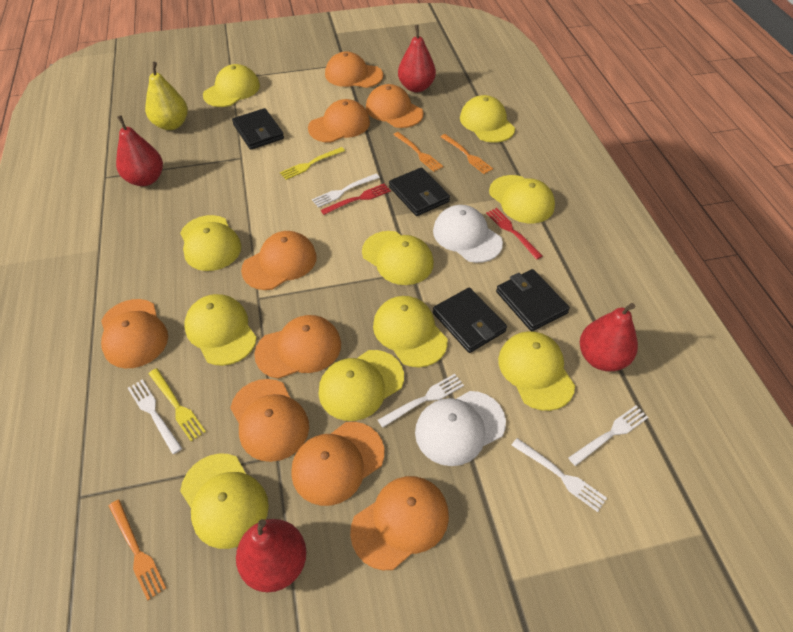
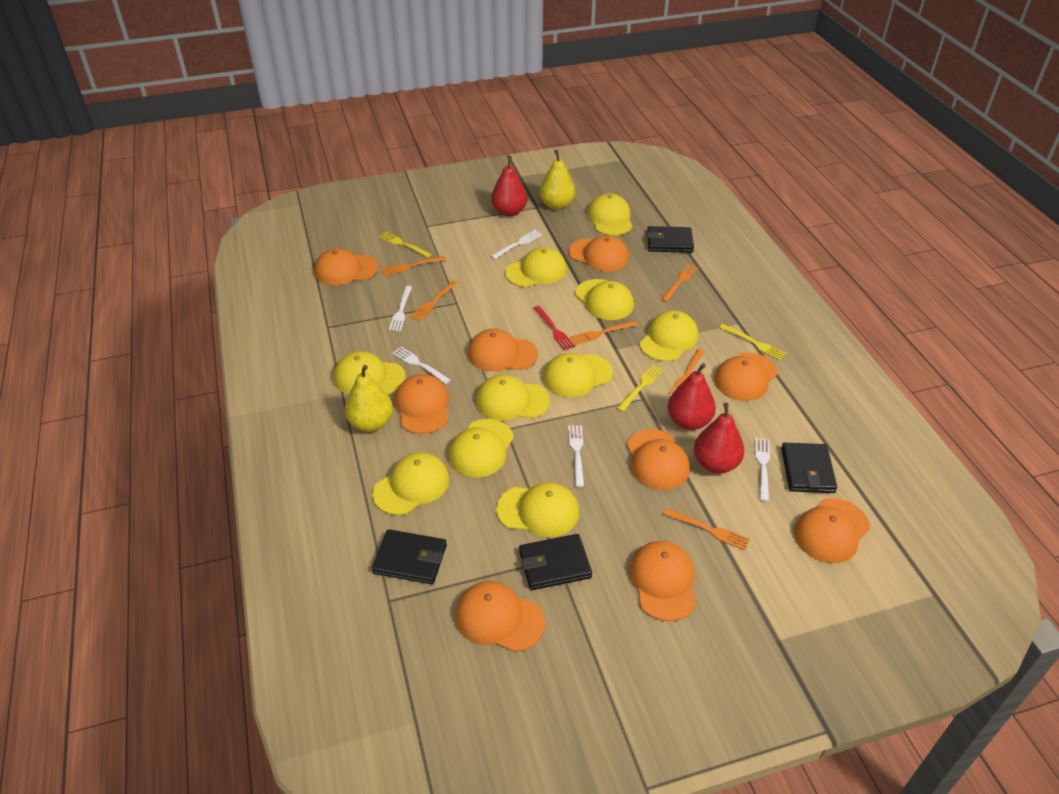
orange fork: [109,499,166,600] [393,132,444,172] [441,134,493,174] = 3 -> [381,256,446,276] [410,281,458,321] [570,321,638,345] [661,264,698,302] [663,508,750,550] [668,349,705,395] = 6
red fork: [321,183,391,215] [486,208,542,260] = 2 -> [533,306,575,351] = 1
red pear: [116,115,163,186] [236,519,307,592] [398,25,436,92] [580,303,638,371] = 4 -> [491,156,527,217] [668,363,716,430] [694,403,744,473] = 3
white cap: [415,391,506,466] [433,205,503,263] = 2 -> none = 0
yellow fork: [149,368,206,441] [280,147,345,180] = 2 -> [379,232,432,258] [617,365,664,412] [719,324,786,360] = 3
yellow pear: [145,62,188,130] = 1 -> [345,365,393,432] [539,150,576,210] = 2

